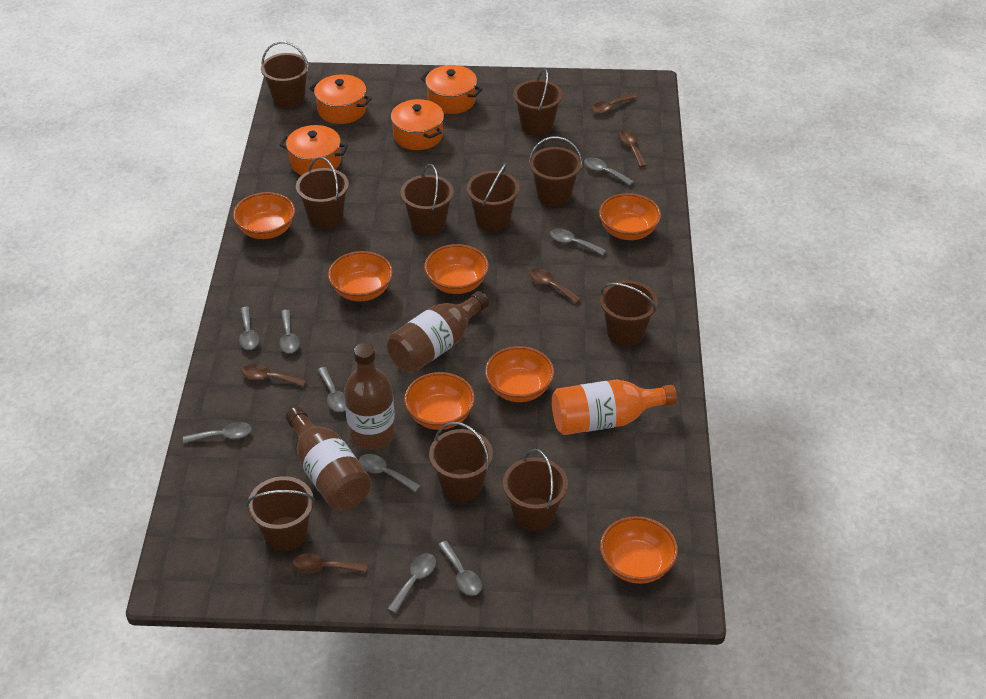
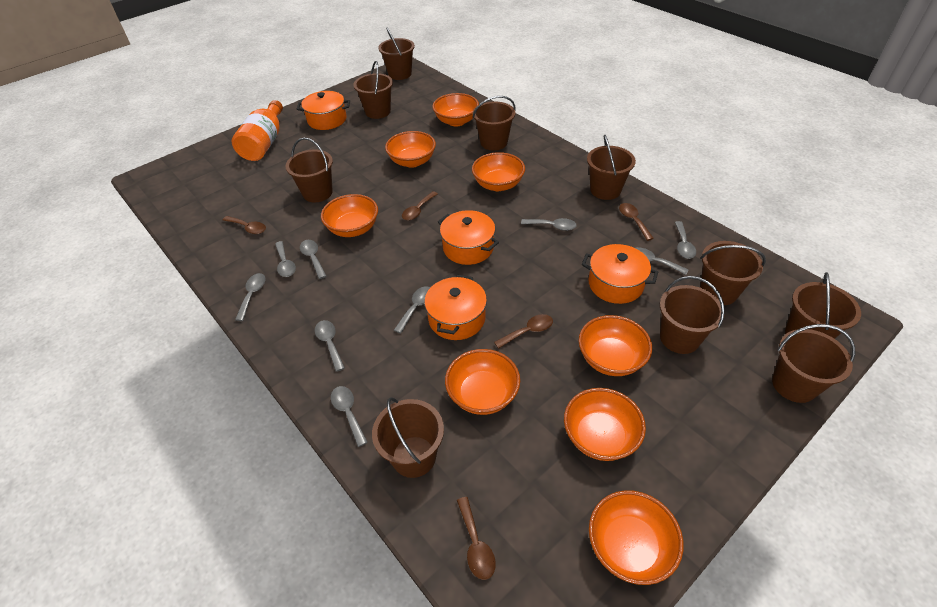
brown bottle: [286,407,372,510] [344,343,395,450] [387,291,489,373] = 3 -> none = 0
orange bowl: [233,192,295,239] [328,251,393,301] [404,372,475,430] [424,244,489,294] [485,346,554,402] [599,193,661,240] [600,516,678,584] = 7 -> [321,194,378,237] [385,131,436,168] [432,93,479,126] [445,349,520,415] [472,152,525,191] [564,388,646,461] [579,315,652,376] [589,490,684,585] = 8

